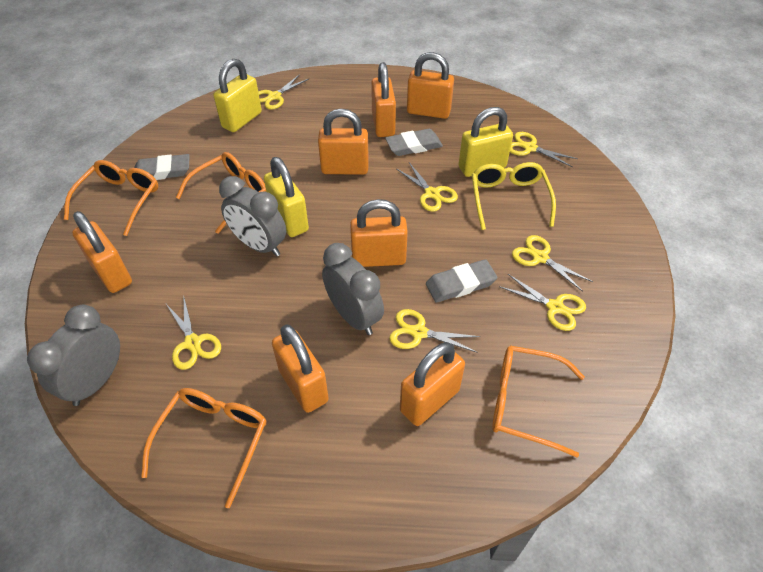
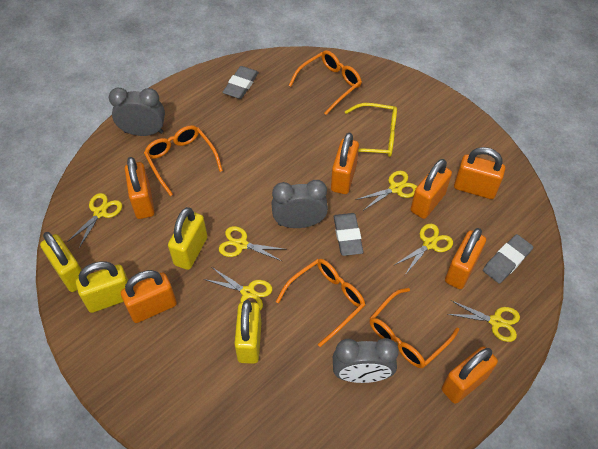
yellow padlock: [213,59,262,132] [264,157,309,237] [459,107,513,177] = 3 -> [40,232,82,292] [76,261,128,313] [168,207,207,270] [234,300,261,364] = 4
yellow scissors: [166,298,221,370] [258,74,309,110] [389,309,481,353] [397,162,458,212] [499,274,586,331] [510,132,578,167] [512,235,593,292] = 7 -> [67,193,122,248] [204,268,272,311] [219,226,287,261] [356,171,417,210] [395,224,453,275] [448,300,520,342] = 6

